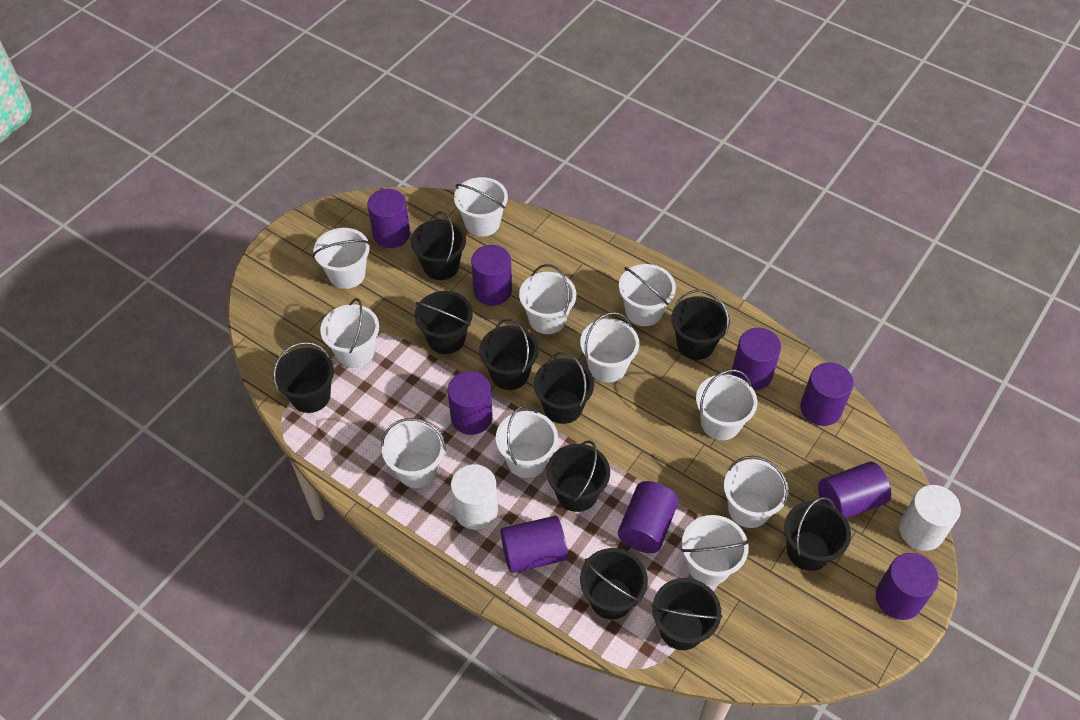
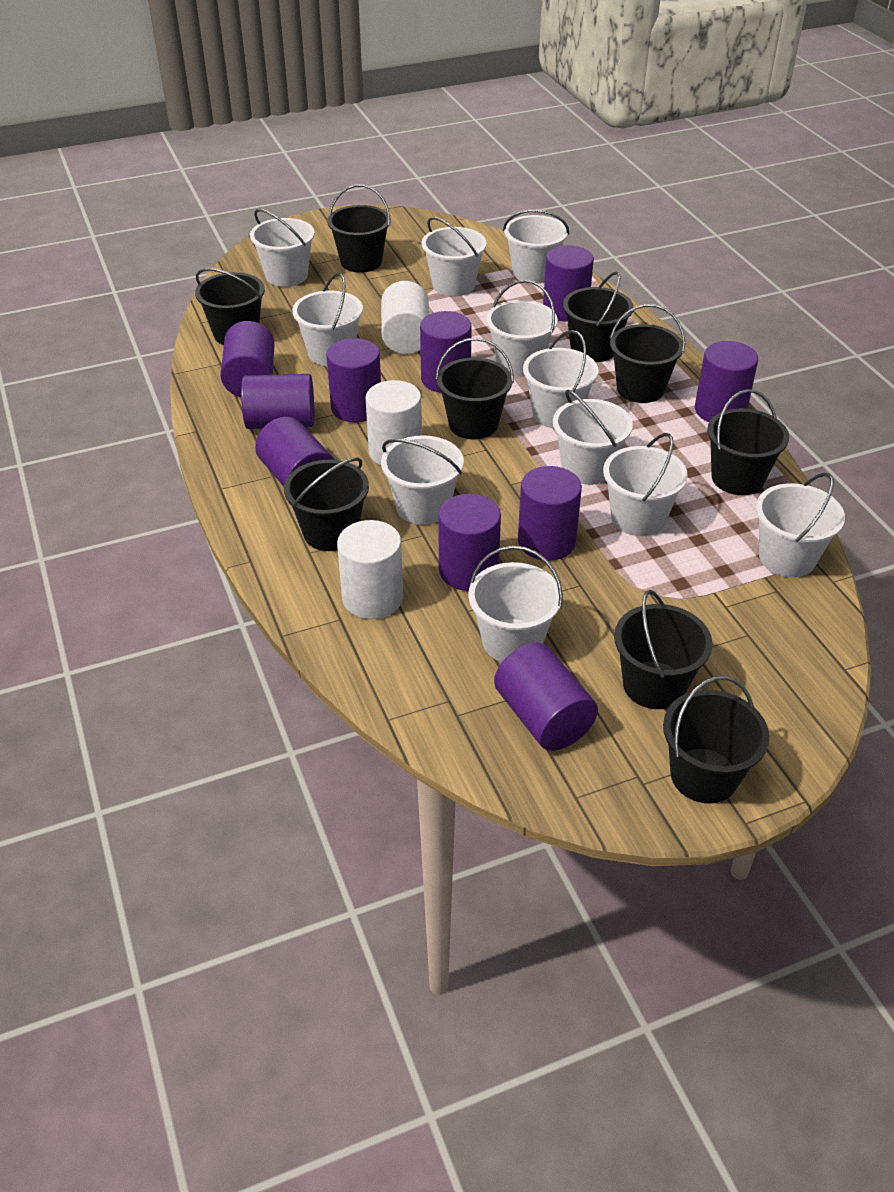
black bucket: [273,342,334,413] [411,211,466,280] [415,291,473,354] [479,319,538,390] [534,352,594,424] [547,440,610,512] [580,548,648,620] [651,578,722,650] [671,290,730,360] [784,497,851,571] = 10 -> [195,268,265,345] [284,458,369,551] [327,185,391,273] [435,338,514,439] [563,271,633,362] [610,304,685,403] [614,590,713,709] [663,676,769,804] [707,389,789,495] = 9
purple cylinder: [367,189,410,248] [447,371,493,435] [471,245,512,306] [500,516,568,573] [618,481,679,553] [732,328,781,390] [800,362,854,426] [818,462,891,519] [876,553,939,620] = 9 -> [220,321,275,397] [241,374,314,429] [255,417,335,487] [326,338,381,422] [420,311,472,393] [438,494,501,591] [494,643,598,751] [518,466,582,561] [543,245,594,322] [695,341,758,422] = 10
white cylinder: [450,464,498,530] [899,485,961,551] = 2 -> [337,520,403,619] [365,380,422,465] [381,281,429,354] = 3

